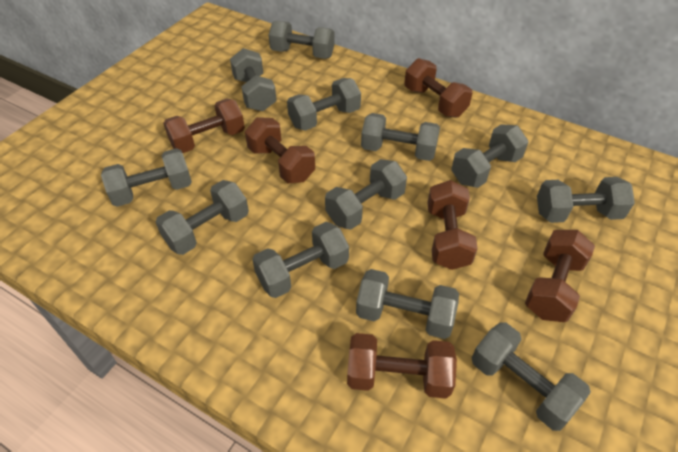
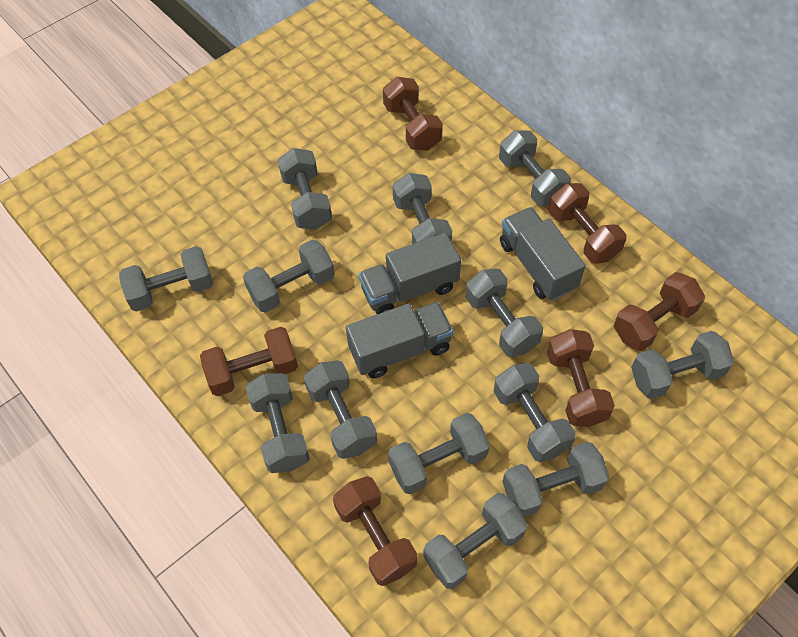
grey dumbbell: [101,148,192,207] [156,180,249,255] [230,48,277,111] [252,222,349,298] [269,21,335,59] [287,78,361,131] [325,159,407,230] [356,269,459,339] [361,113,440,161] [451,124,528,188] [472,323,591,431] [537,177,635,223] = 12 -> [119,246,213,312] [243,240,335,313] [246,373,310,473] [278,148,332,230] [304,360,377,459] [388,413,490,494] [393,173,452,244] [423,493,528,589] [466,268,543,357] [493,363,576,462] [499,130,571,206] [502,442,609,517] [631,331,734,399] = 13
grey truck: none = 0 -> [346,302,453,378] [358,233,461,314] [500,207,585,301] = 3

